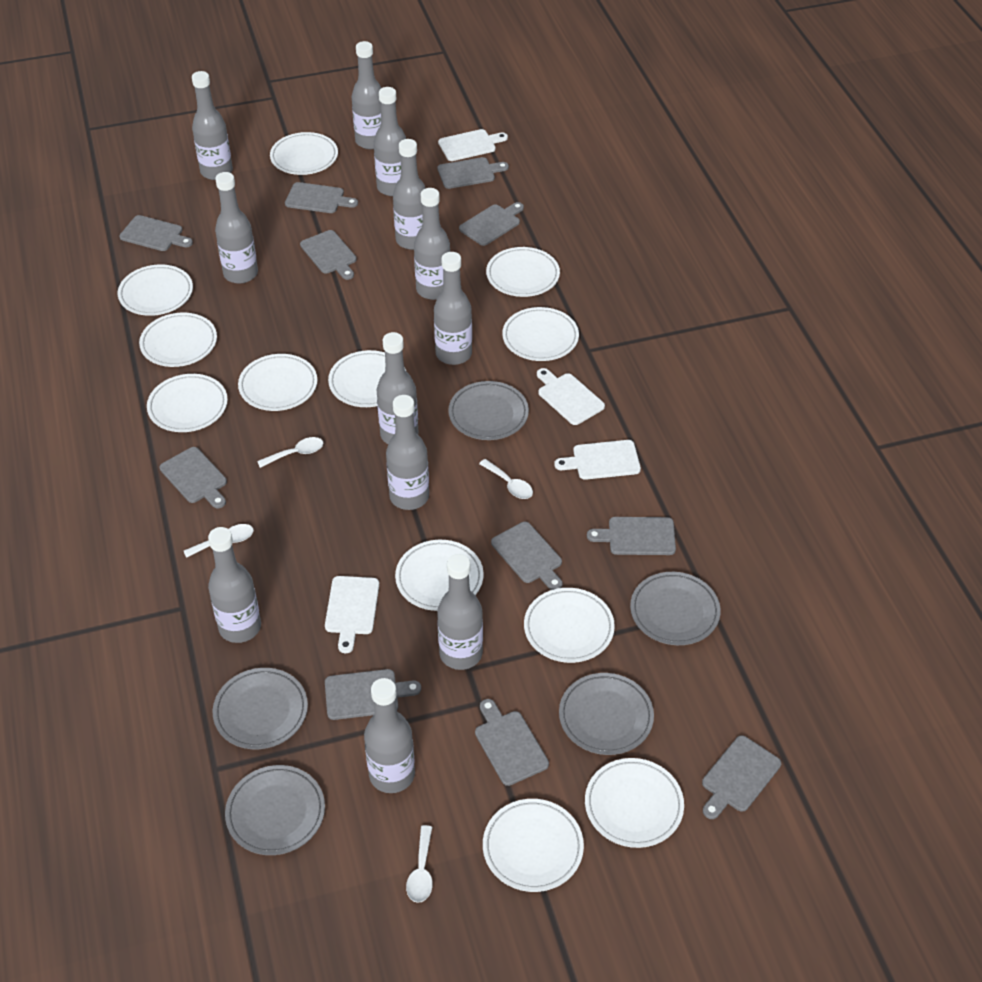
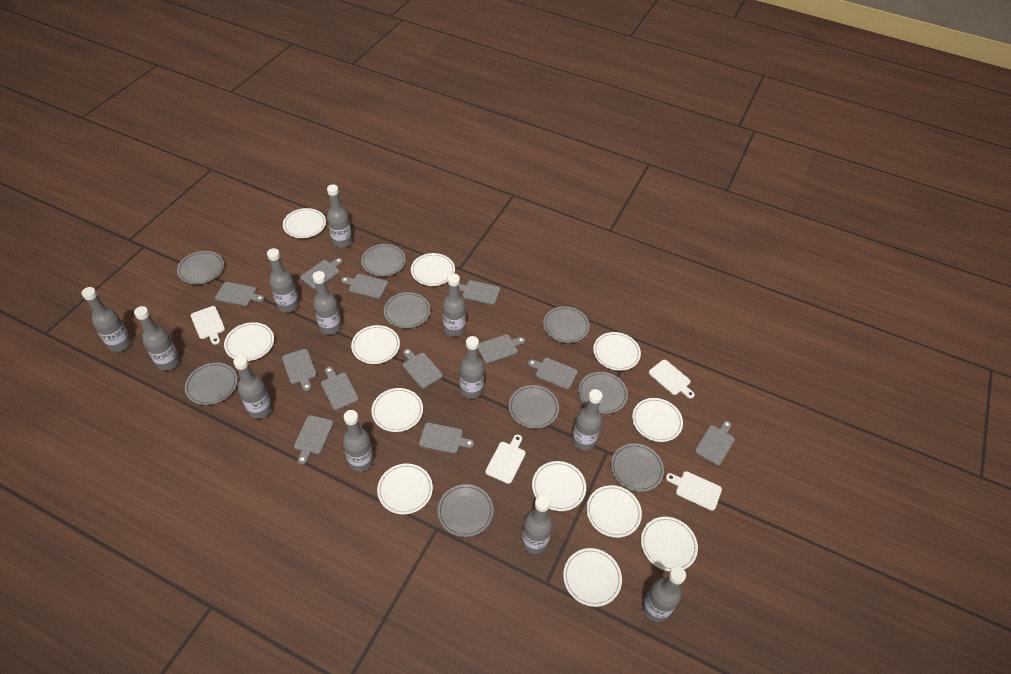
grey cutting board: [119,215,193,251] [160,447,227,509] [285,182,358,213] [300,230,357,280] [325,669,421,720] [437,157,509,189] [459,202,524,246] [475,699,549,786] [491,522,562,590] [587,517,676,555] [702,735,781,819] = 11 -> [215,282,264,306] [282,349,317,391] [294,415,334,465] [300,258,343,289] [321,367,359,410] [341,274,388,299] [403,349,443,388] [419,423,474,454] [459,280,500,305] [478,334,525,364] [528,358,578,389] [695,421,735,466] = 12
grey plate: [213,668,308,749] [225,765,325,855] [448,381,529,440] [559,673,654,755] [630,572,721,645] = 5 -> [177,251,224,284] [185,363,238,405] [361,244,406,276] [384,292,430,328] [438,484,494,537] [509,385,559,429] [543,306,590,343] [578,372,628,414] [611,443,664,492] = 9
white spoon: [184,524,254,558] [257,437,324,468] [406,825,433,903] [479,459,533,499] = 4 -> none = 0

